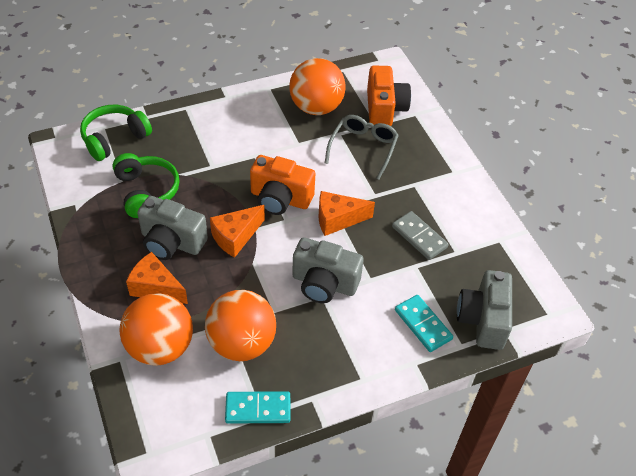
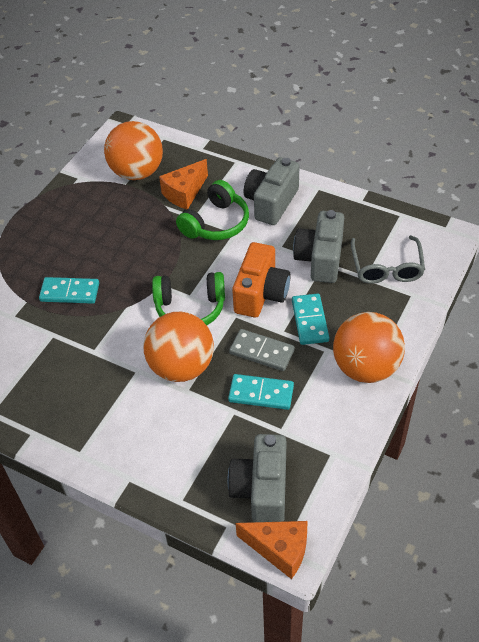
orange camera: [250,155,316,215] [367,66,411,126] = 2 -> [232,242,291,317] = 1
orange cheese: [126,252,188,304] [210,205,265,258] [319,191,375,236] = 3 -> [159,159,208,209] [236,521,307,579] = 2
turquoise domino: [225,391,290,424] [395,295,453,352] = 2 -> [39,277,99,304] [228,374,294,410] [292,293,330,345] = 3

